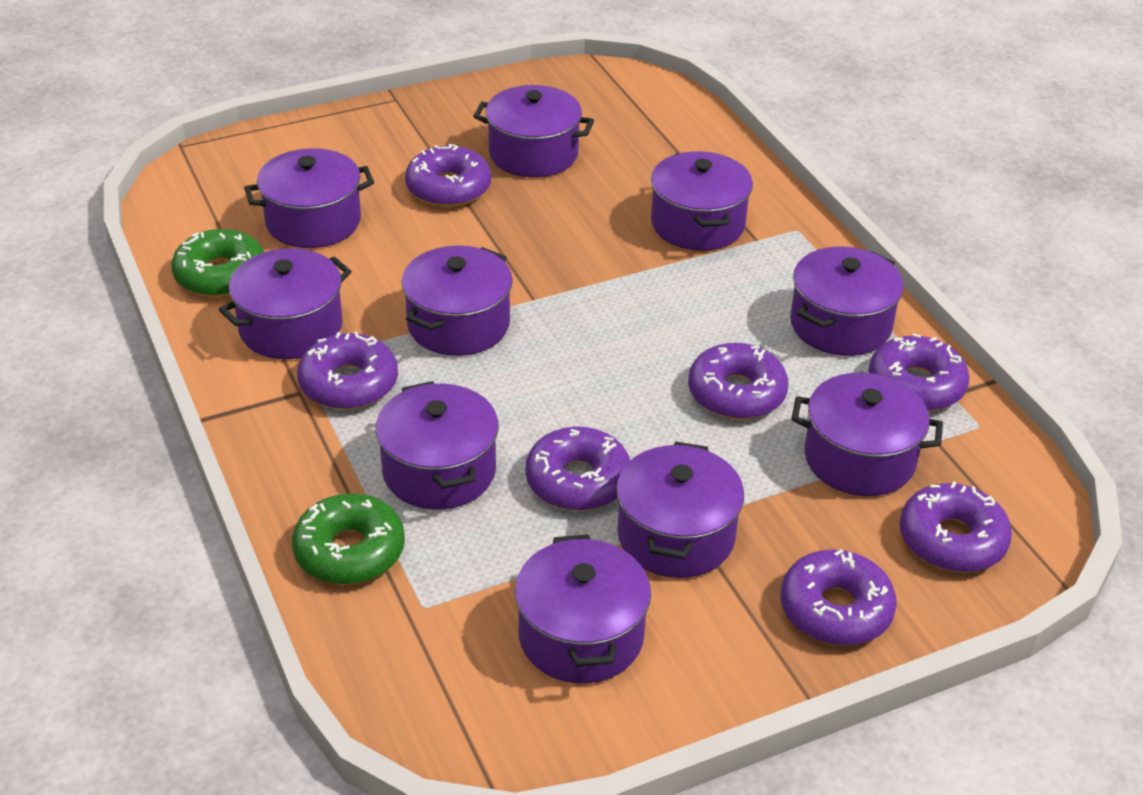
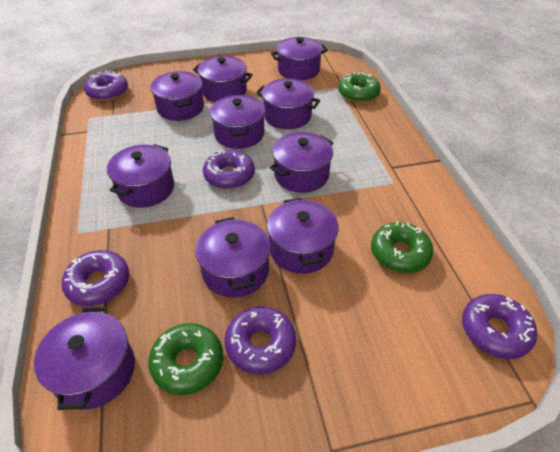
green donut: [171,229,264,297] [292,493,405,585] = 2 -> [148,323,223,395] [338,72,381,103] [371,222,434,273] = 3
purple donut: [297,332,398,410] [405,144,491,207] [525,426,630,511] [688,343,788,419] [781,549,897,646] [868,334,970,411] [900,482,1012,572] = 7 -> [61,250,129,306] [84,71,128,101] [203,150,255,189] [224,306,296,374] [462,294,537,359] = 5

